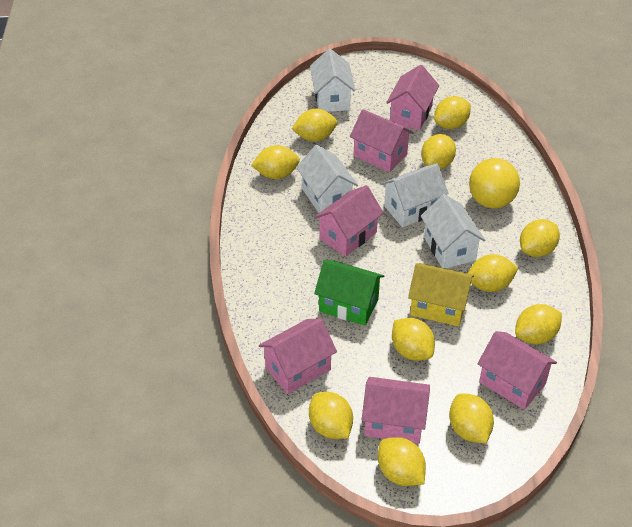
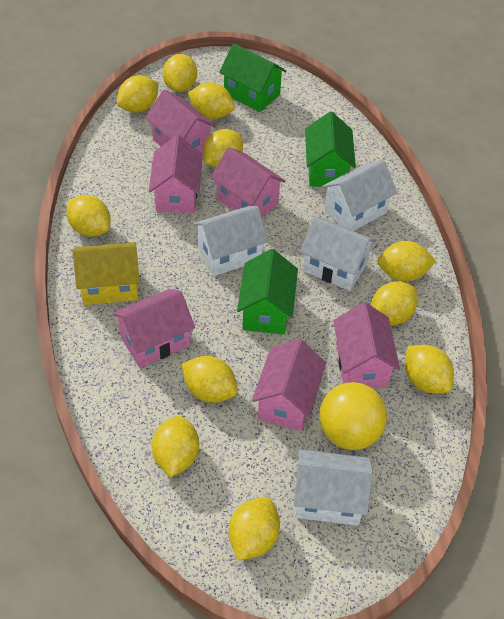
green house: [314,260,384,326] = 1 -> [219,43,287,112] [237,249,298,335] [305,111,356,187] = 3

